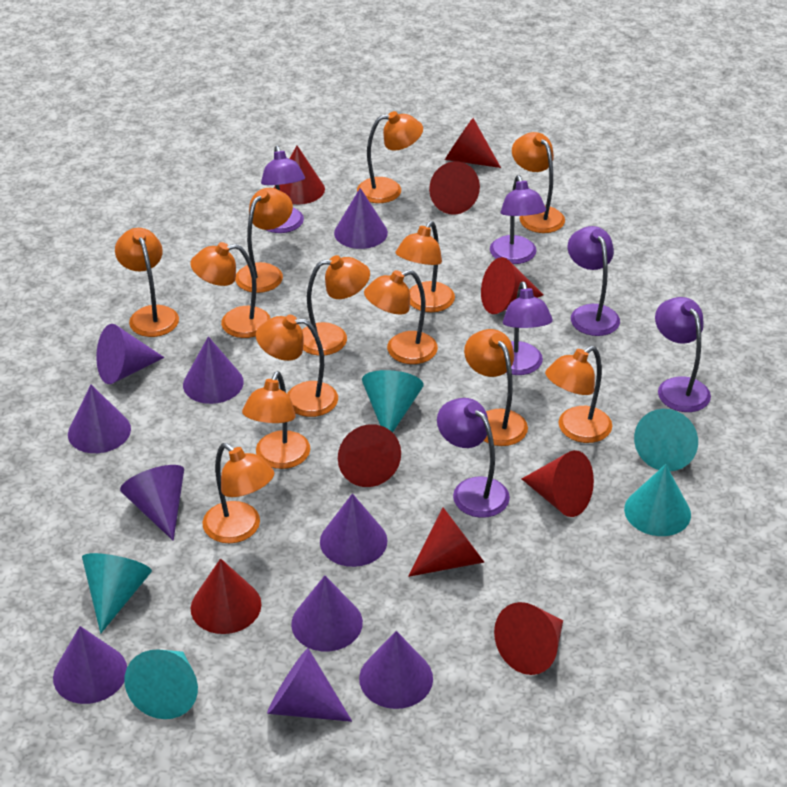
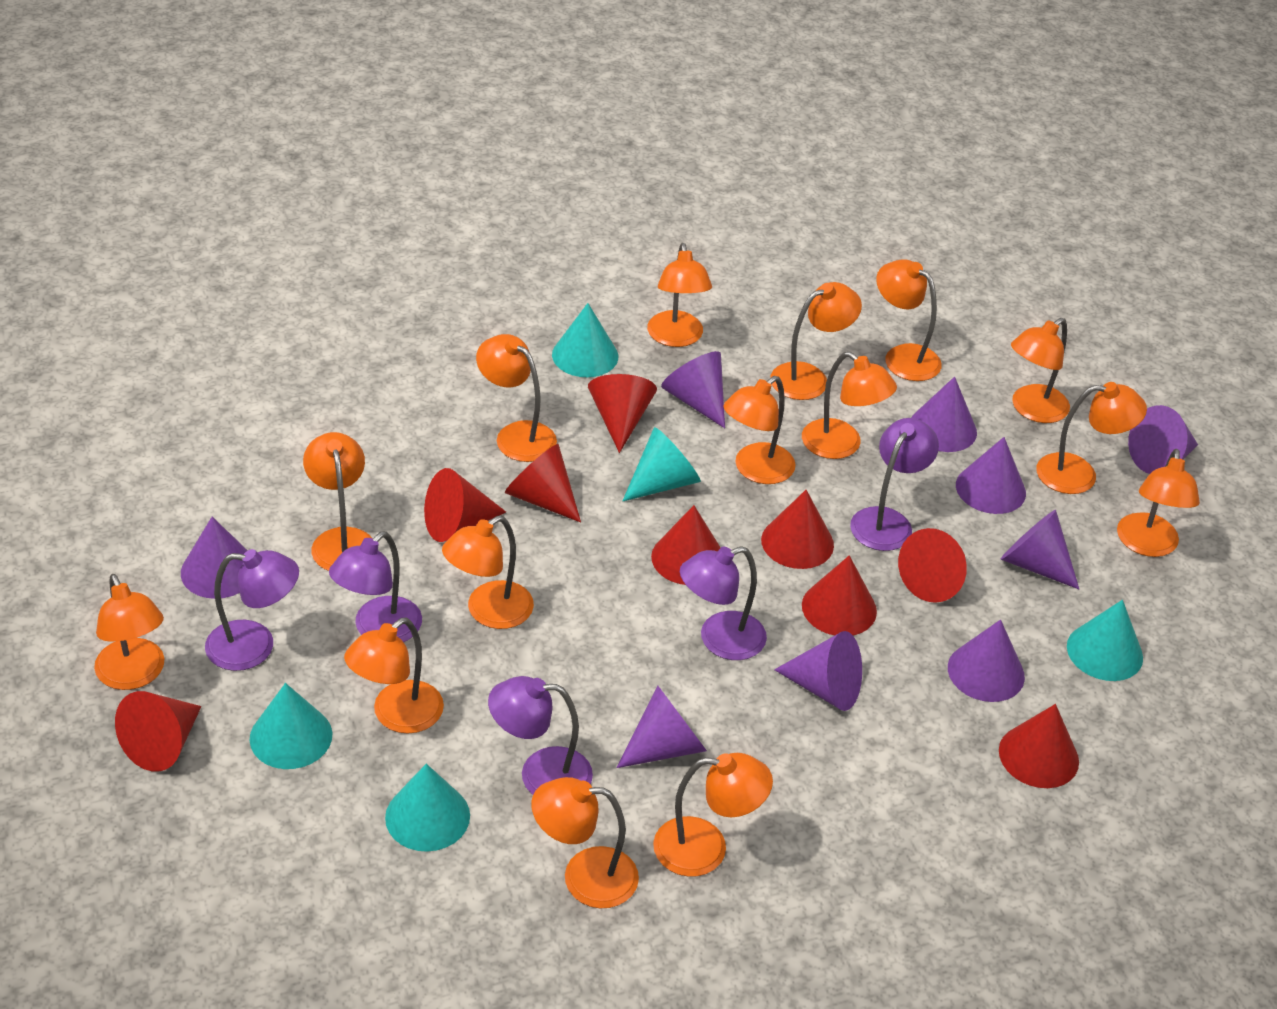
orange lamp: [115,228,179,337] [190,242,271,338] [202,443,274,543] [235,188,293,293] [242,371,310,469] [256,315,338,417] [302,255,370,356] [357,111,423,203] [364,270,438,364] [395,221,455,312] [464,329,528,446] [512,132,565,233] [545,346,612,443] = 13 -> [94,574,165,690] [303,432,372,571] [344,618,444,734] [442,516,534,629] [476,334,557,462] [531,777,639,908] [647,243,712,347] [653,753,773,877] [723,376,796,484] [770,282,862,400] [802,352,897,459] [876,259,942,381] [1011,318,1070,423] [1036,382,1147,494] [1117,449,1200,557] = 15
purple cone: [53,626,127,704] [68,385,131,453] [96,324,164,384] [120,465,184,541] [183,336,244,404] [267,648,352,722] [291,576,363,651] [320,493,387,567] [334,188,388,249] [359,631,433,709] = 10 -> [181,517,248,599] [616,686,707,768] [661,351,725,428] [774,631,862,711] [911,377,977,452] [948,620,1025,702] [956,437,1026,514] [1001,510,1079,589] [1128,405,1198,474] = 9
purple lamp: [261,146,305,233] [437,398,510,518] [490,175,546,264] [503,281,553,375] [568,226,620,336] [655,297,711,412] = 6 -> [205,549,299,671] [329,531,422,642] [488,676,593,795] [680,546,767,660] [850,418,939,551] = 5

